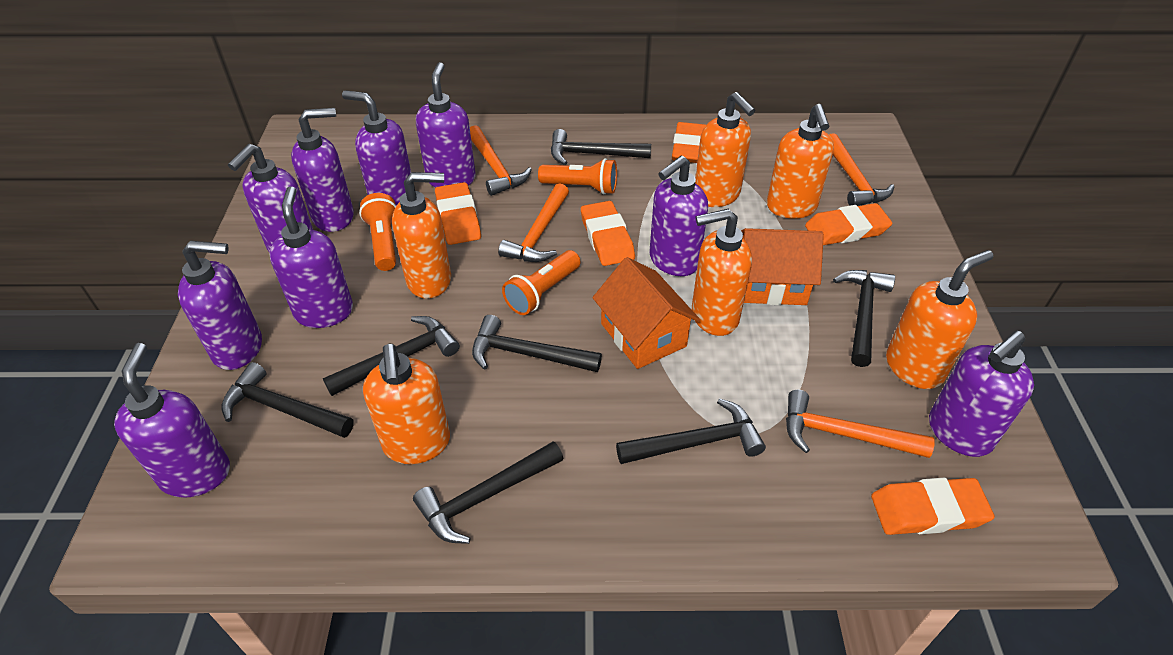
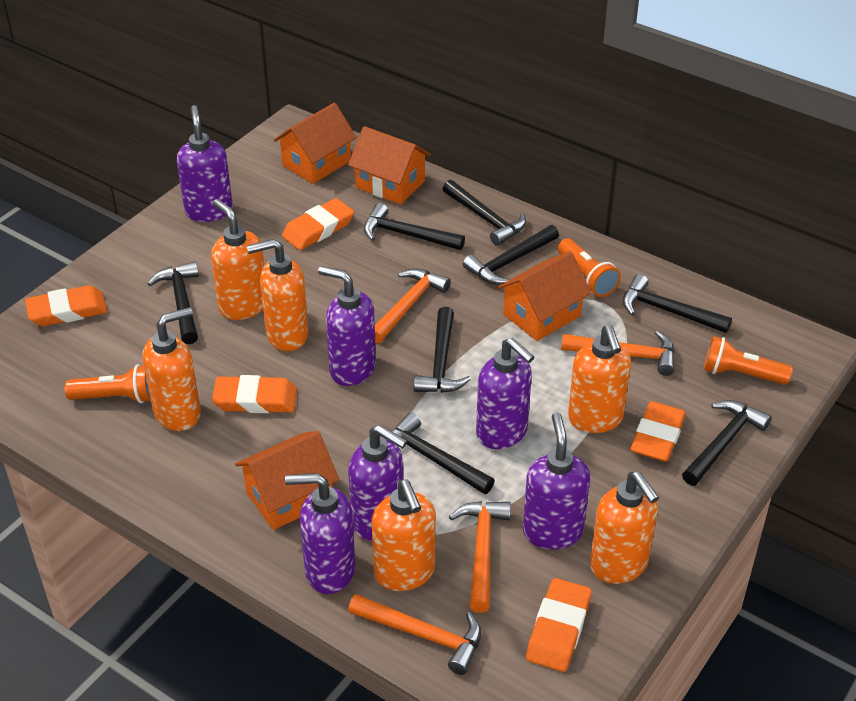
black hammer: [222,362,354,438] [323,316,460,396] [413,441,564,544] [472,315,602,372] [551,129,651,165] [616,398,766,464] [833,270,895,367] = 7 -> [147,261,199,344] [364,203,465,250] [392,413,495,494] [414,307,471,393] [443,180,526,246] [463,225,559,285] [623,274,732,333] [682,400,772,486] = 8
orange house: [592,257,700,369] [741,228,824,305] = 2 -> [235,431,339,530] [274,103,357,184] [348,126,431,204] [497,251,591,341] = 4
purple soap dispenser: [114,343,230,498] [178,241,262,370] [228,144,313,252] [269,186,353,328] [291,108,354,232] [342,90,411,206] [416,62,476,188] [649,156,708,276] [929,331,1034,457] = 9 -> [177,105,233,222] [285,473,355,594] [318,266,376,386] [348,425,407,541] [476,337,534,449] [523,412,590,549] = 6

